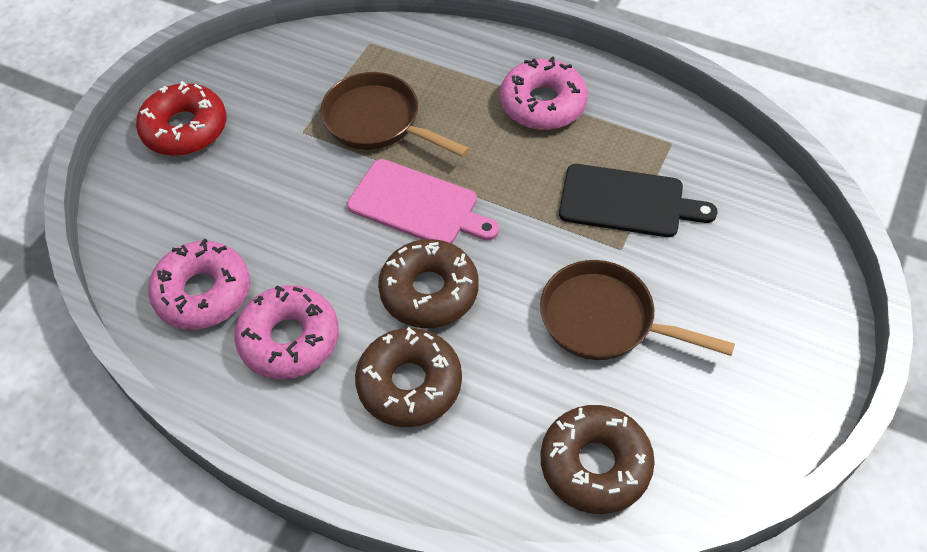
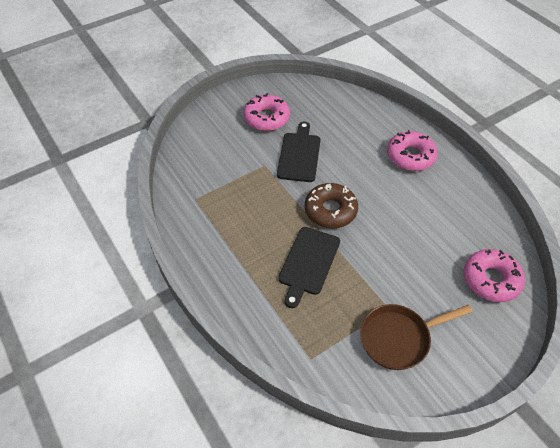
black cutting board: [559,164,718,237] = 1 -> [277,121,321,182] [278,227,340,308] = 2
brown donut: [355,327,462,427] [378,239,479,328] [541,405,655,514] = 3 -> [305,183,358,228] = 1
brown pan: [320,72,470,157] [540,260,735,360] = 2 -> [360,304,473,370] = 1
pink cutting board: [347,159,499,244] = 1 -> none = 0
red donut: [136,81,226,156] = 1 -> none = 0

